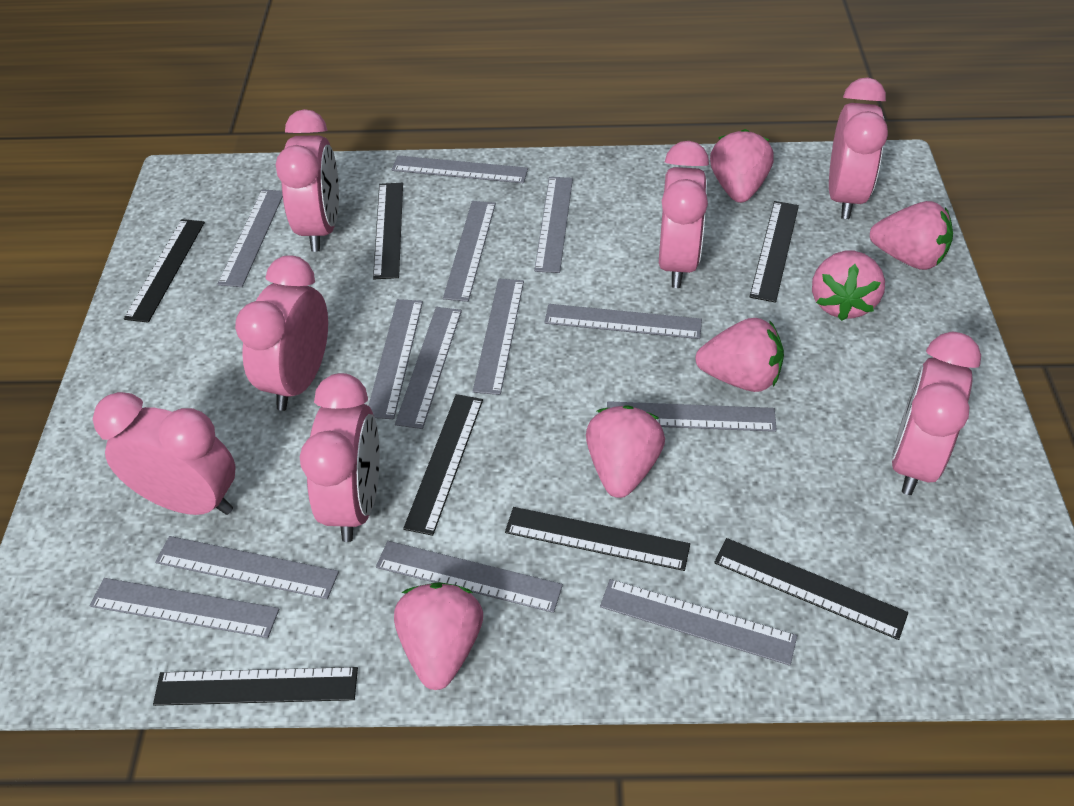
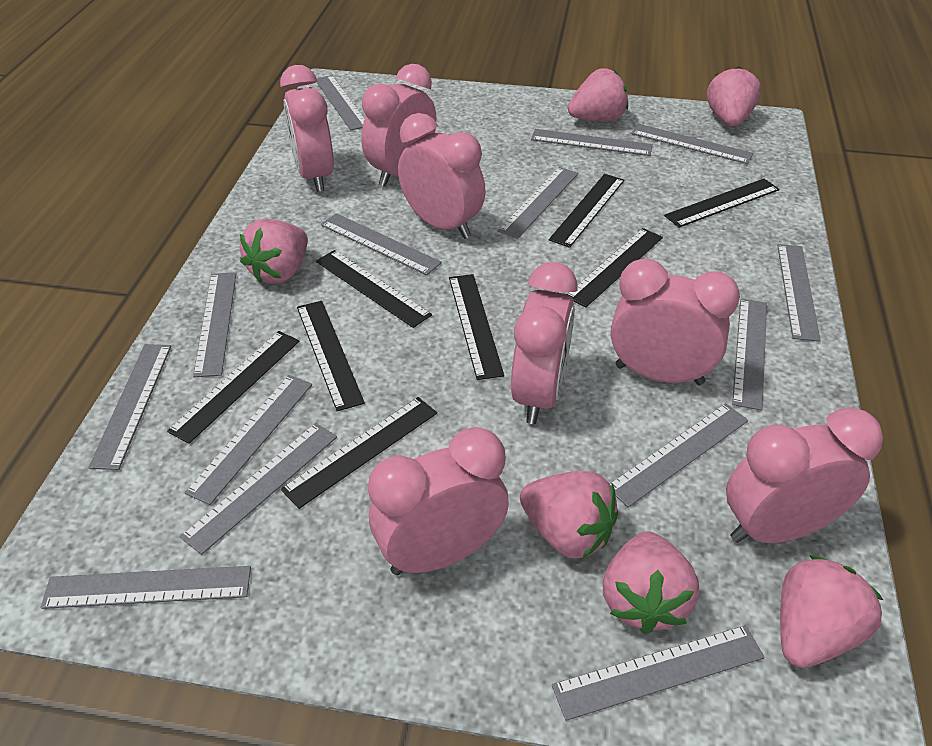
black ruler: [124,219,205,323] [153,667,358,706] [373,183,403,279] [403,394,483,536] [505,507,690,571] [714,538,908,640] [750,201,799,303] = 7 -> [167,331,300,444] [281,397,437,509] [297,301,365,411] [316,250,432,328] [449,274,504,380] [549,174,624,248] [567,228,663,308] [664,179,779,228] = 8
grey ruler: [90,578,279,638] [155,536,339,599] [218,189,283,287] [368,299,423,419] [376,541,563,613] [392,155,528,183] [395,307,462,429] [443,201,496,302] [473,279,524,395] [534,177,573,273] [544,304,702,339] [600,579,797,666] [607,401,777,432] = 13 -> [41,566,251,609] [88,344,171,470] [180,423,337,555] [184,375,312,505] [193,272,236,377] [316,75,365,130] [321,213,442,275] [498,167,578,239] [531,129,653,156] [552,625,765,721] [610,403,748,508] [631,124,753,164] [732,298,767,411] [777,244,821,342] = 14

